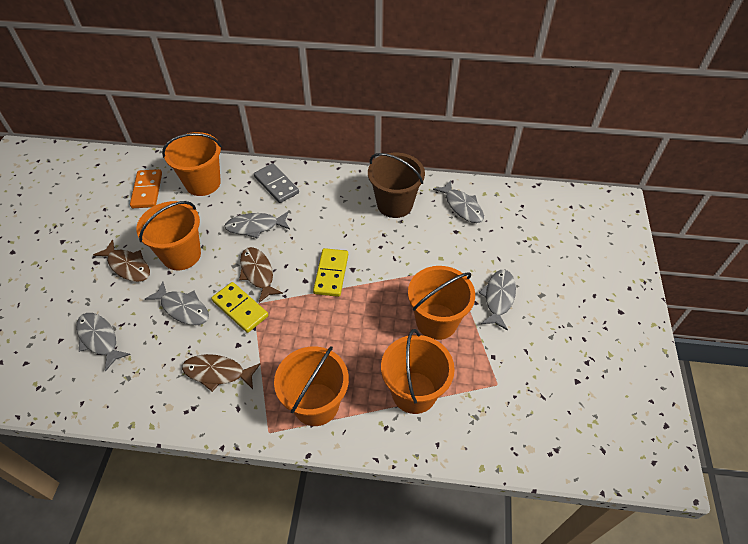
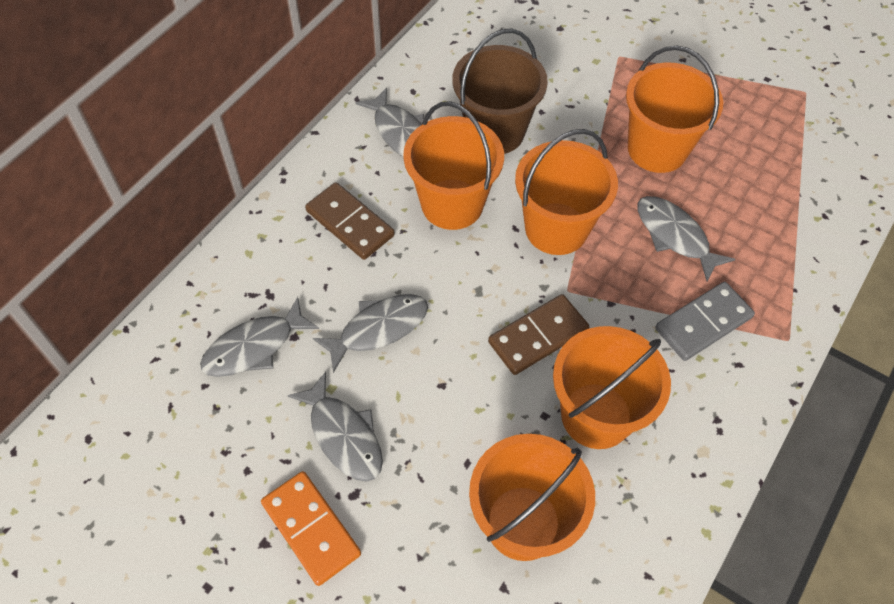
brown domino: none = 0 -> [305,182,394,260] [488,294,589,375] = 2
brown fish: [93,240,150,282] [182,354,261,392] [239,247,283,303] = 3 -> none = 0
yellow domino: [211,282,268,333] [313,248,348,297] = 2 -> none = 0

